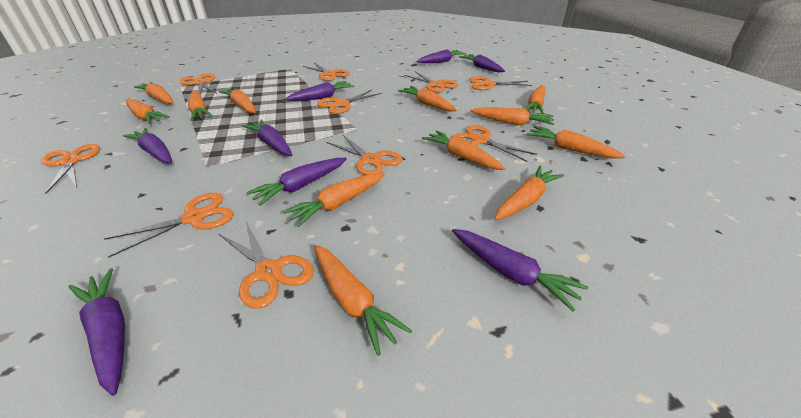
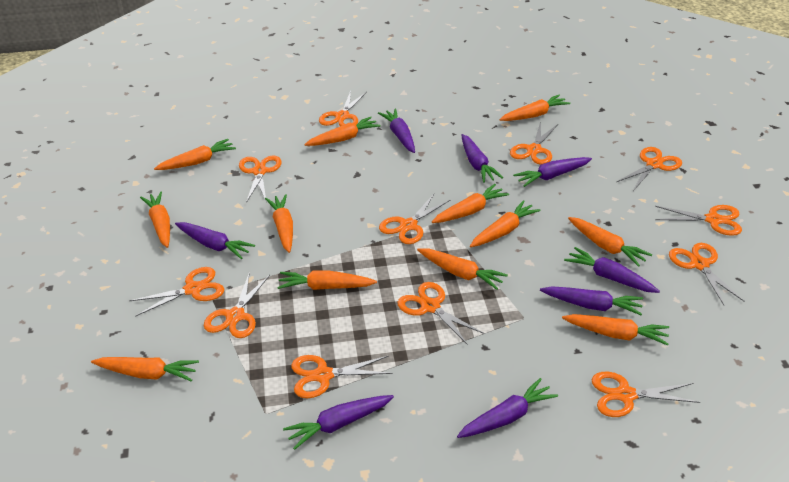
orange scissors: [41,144,100,194] [104,193,234,257] [180,73,217,94] [219,221,314,309] [303,63,350,81] [317,90,382,114] [327,135,403,175] [404,71,458,93] [452,125,537,162] [469,76,532,90] = 10 -> [129,267,224,317] [204,272,270,338] [239,156,282,203] [291,355,393,398] [319,91,367,126] [379,194,450,244] [398,282,484,345] [510,121,558,165] [591,372,700,417] [617,147,682,191] [655,205,742,236] [669,243,744,305] = 12

